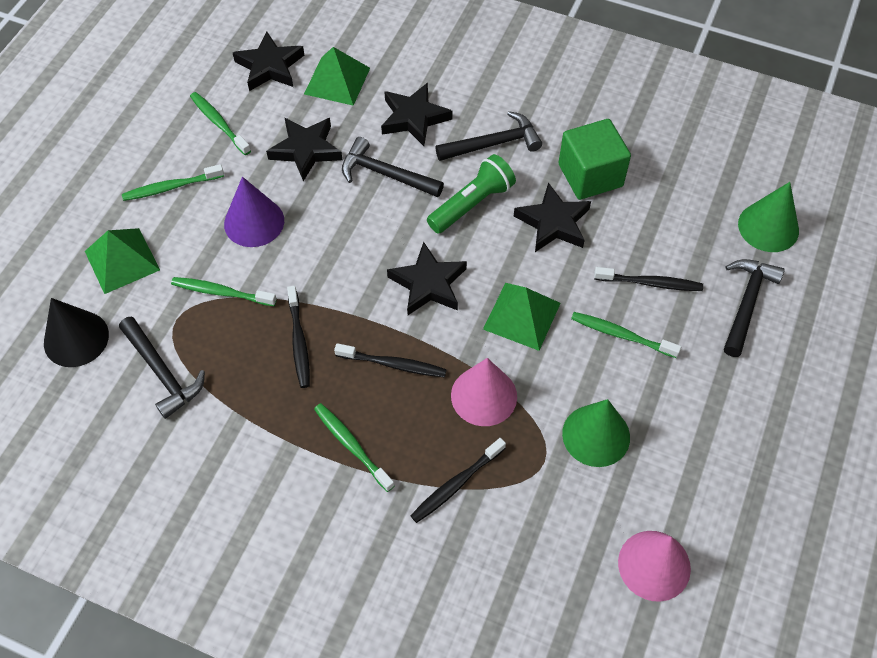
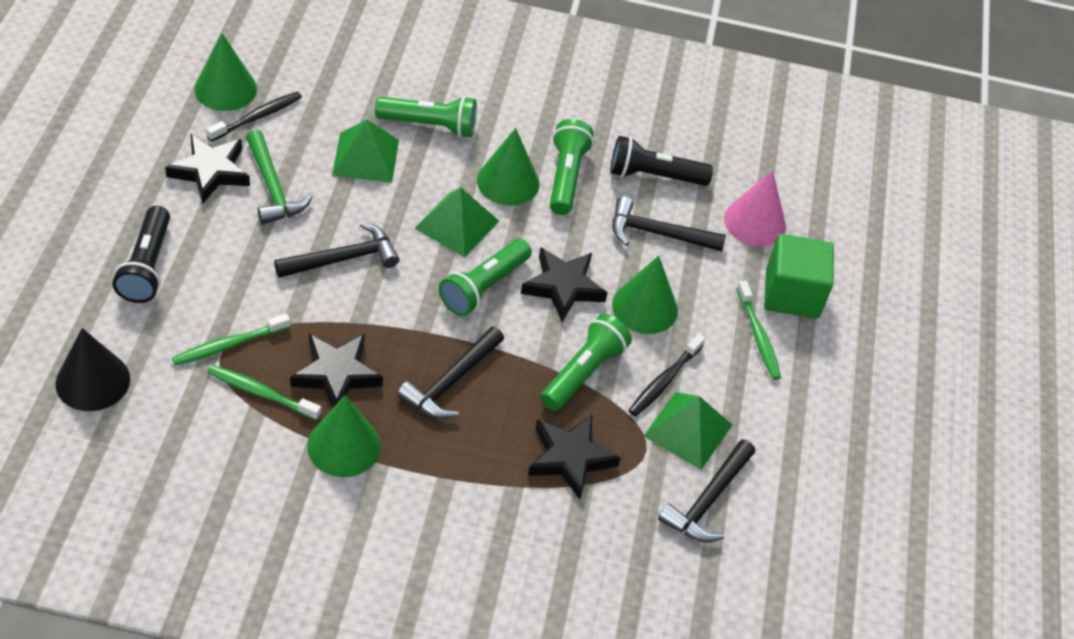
black flashlight: none = 0 -> [113,206,170,303] [610,136,713,186] = 2
black star: [233,31,304,91] [266,117,342,181] [381,83,452,146] [387,242,467,315] [514,182,591,252] = 5 -> [165,134,250,203] [290,334,383,408] [521,247,608,322] [528,415,621,500] = 4
black toothbrush: [287,286,310,388] [334,343,447,377] [410,438,506,523] [594,267,703,291] = 4 -> [206,92,302,142] [628,334,705,417] = 2
green cone: [562,399,630,467] [738,182,799,252] = 2 -> [194,33,257,111] [307,395,381,477] [477,128,539,206] [612,256,678,334] = 4
green flashlight: [427,154,516,234] = 1 -> [375,96,477,138] [439,239,532,316] [541,314,632,411] [550,119,594,215] = 4
green hammer: none = 0 -> [246,129,313,224] = 1
green toothbrush: [122,164,224,201] [171,277,277,306] [190,92,251,155] [314,403,395,492] [571,312,681,358] = 5 -> [172,313,290,366] [207,365,321,420] [736,281,781,380] = 3
pink cone: [451,358,517,426] [618,531,691,602] = 2 -> [724,170,786,247] = 1
purple cone: [224,177,284,247] = 1 -> none = 0

